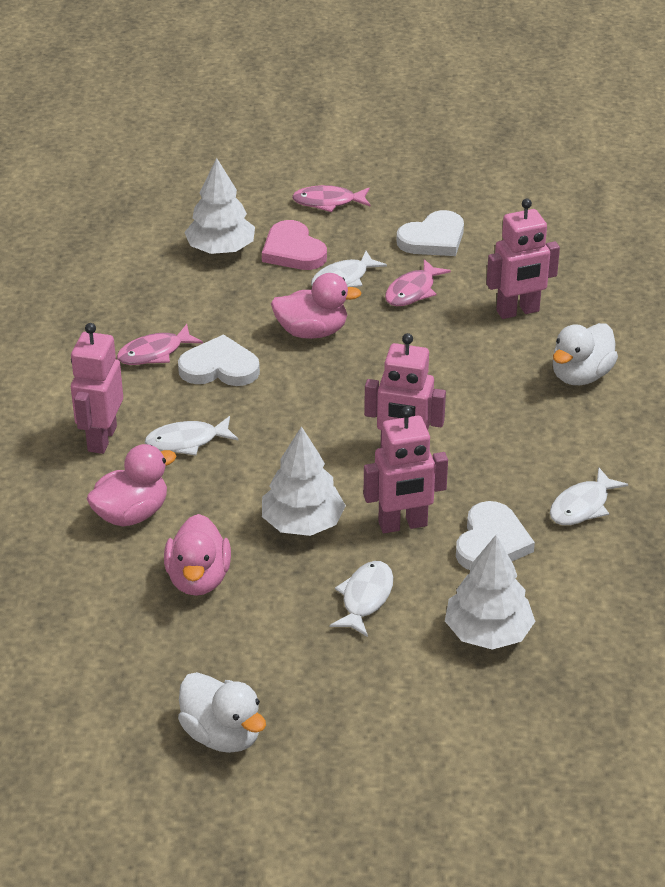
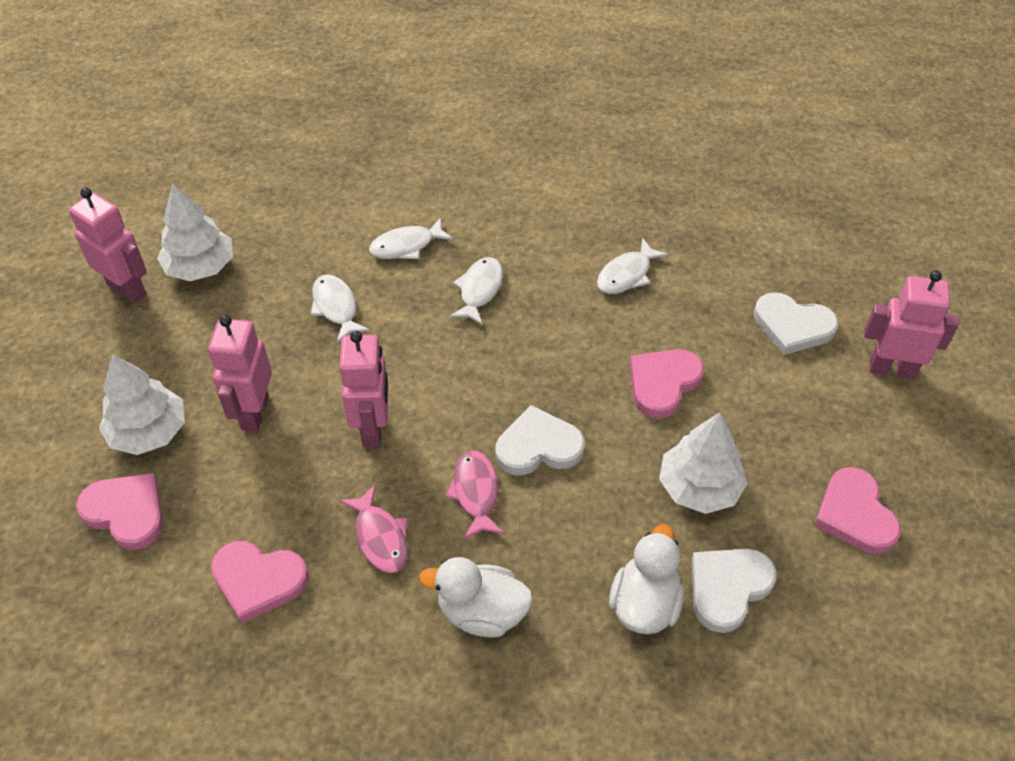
pink duck: [86,444,177,527] [164,514,231,596] [271,273,362,339] = 3 -> none = 0
pink fish: [117,324,203,365] [292,185,371,212] [385,259,451,306] = 3 -> [339,485,408,573] [445,450,504,539] = 2
pink heart: [262,220,327,270] = 1 -> [76,473,164,550] [211,541,309,623] [630,349,704,418] [814,467,901,554] = 4

